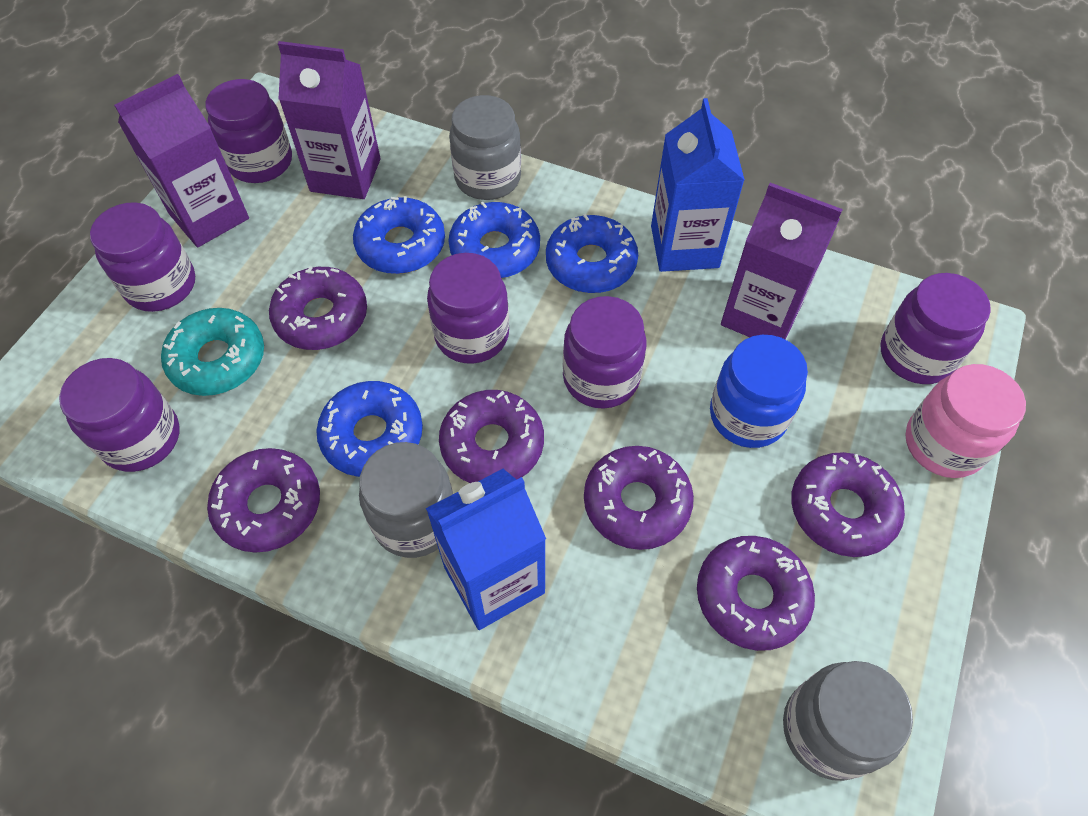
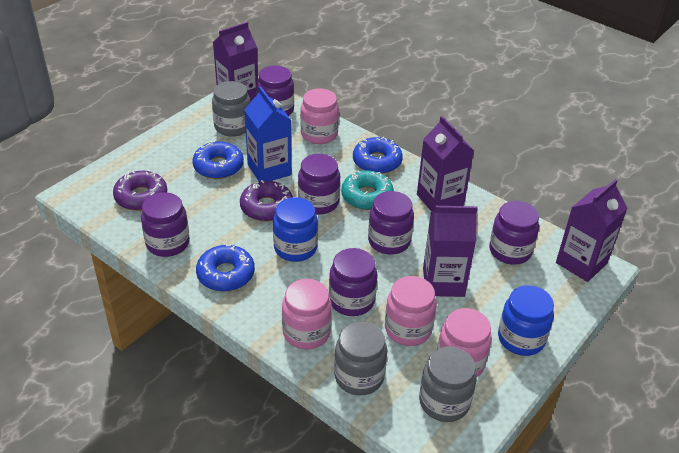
blue carton: [426,469,546,630] [651,98,745,272] = 2 -> [244,86,292,182] = 1
blue donut: [316,381,423,477] [353,196,445,274] [448,202,540,278] [546,214,638,293] = 4 -> [192,141,244,179] [196,244,255,292] [353,137,403,174] = 3
blue jar: [710,335,808,448] = 1 -> [273,197,318,262] [498,285,554,356] = 2
pink jar: [905,364,1026,478] = 1 -> [282,279,332,349] [300,89,339,144] [385,276,437,346] [437,308,492,377] = 4
purple carton: [114,74,249,247] [278,41,381,199] [721,183,843,340] = 3 -> [213,22,258,102] [417,116,474,212] [423,206,478,297] [556,179,627,282] = 4
purple donut: [207,448,320,553] [269,266,367,350] [439,390,544,483] [584,446,694,550] [697,536,815,651] [791,452,905,557] = 6 -> [113,171,167,211] [240,180,293,221] = 2

